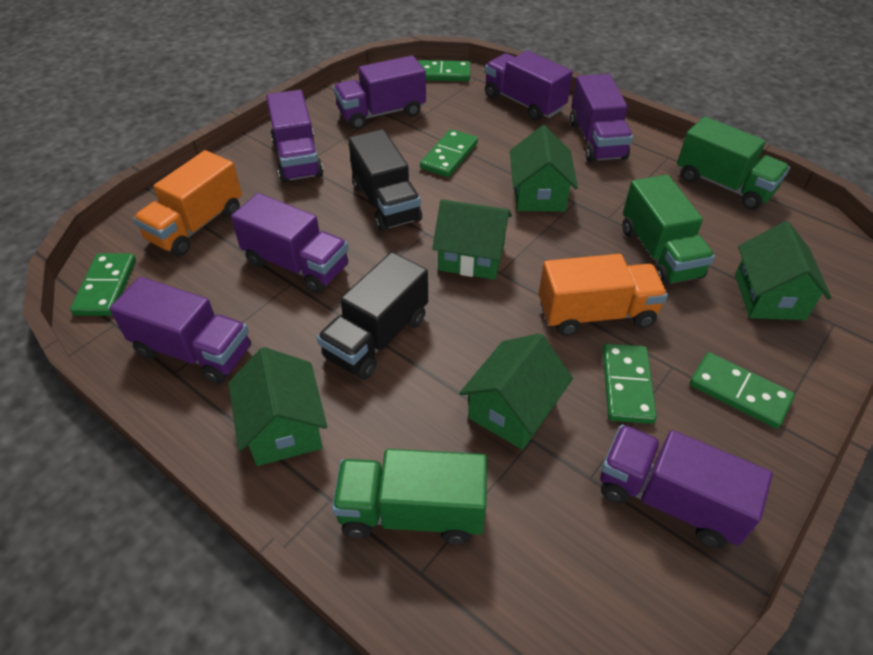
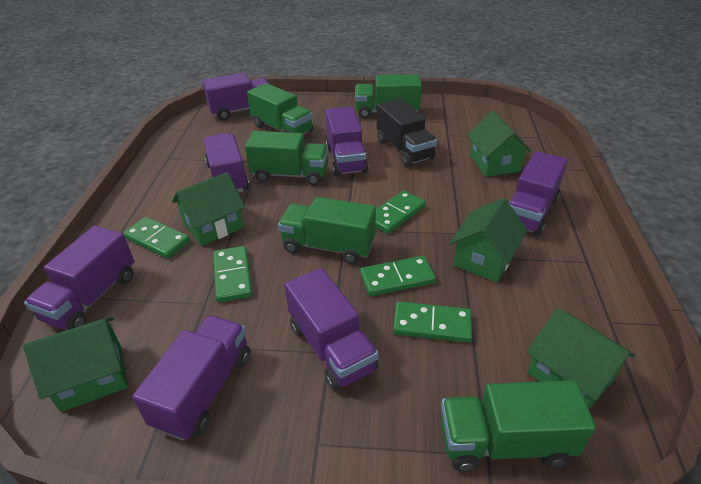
black truck: [317,252,428,380] [348,129,422,232] = 2 -> [377,98,437,167] = 1
green truck: [332,449,487,544] [623,175,715,286] [677,117,790,210] = 3 -> [245,131,328,185] [247,83,313,135] [278,197,376,264] [355,74,422,118] [441,380,596,472] = 5
orange truck: [133,150,242,256] [539,254,668,336] = 2 -> none = 0

